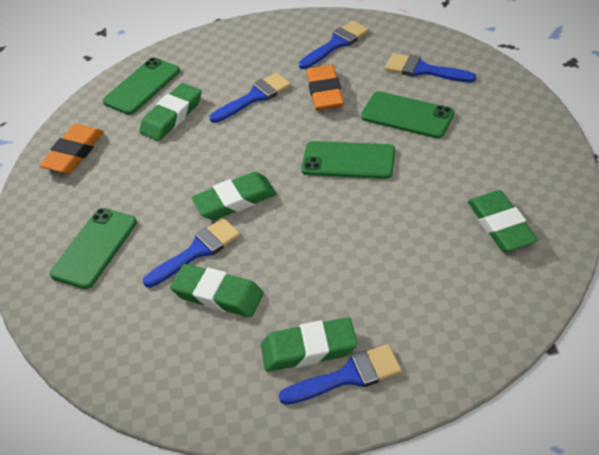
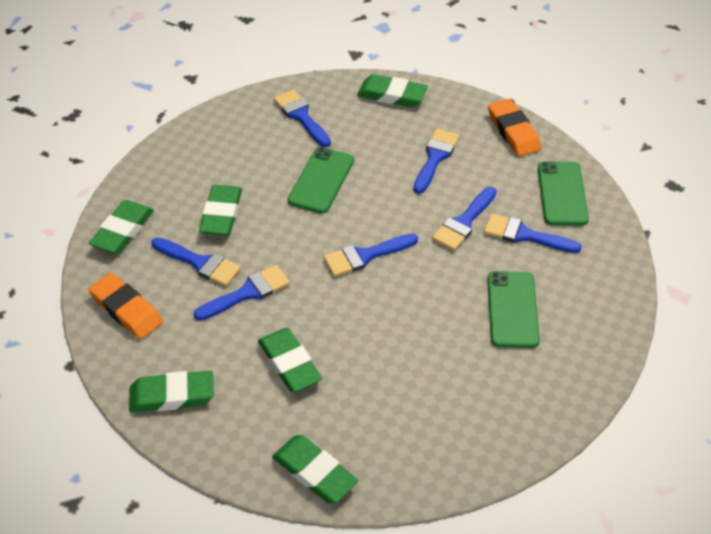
blue brush: [143,218,240,288] [209,72,291,123] [279,344,402,405] [299,20,369,69] [385,53,476,82] = 5 -> [151,237,241,286] [194,265,290,320] [274,90,331,147] [324,234,418,277] [414,129,459,194] [432,187,497,251] [484,213,582,253] = 7
green eraser: [139,83,202,141] [170,264,264,317] [192,172,276,220] [261,317,357,372] [468,190,538,252] = 5 -> [89,200,154,254] [129,371,214,413] [199,185,242,235] [258,328,322,392] [272,435,358,503] [357,74,428,107] = 6
green phone: [50,208,137,289] [102,57,180,115] [301,141,395,179] [361,92,455,138] = 4 -> [288,147,354,213] [488,271,540,348] [538,161,589,225] = 3

